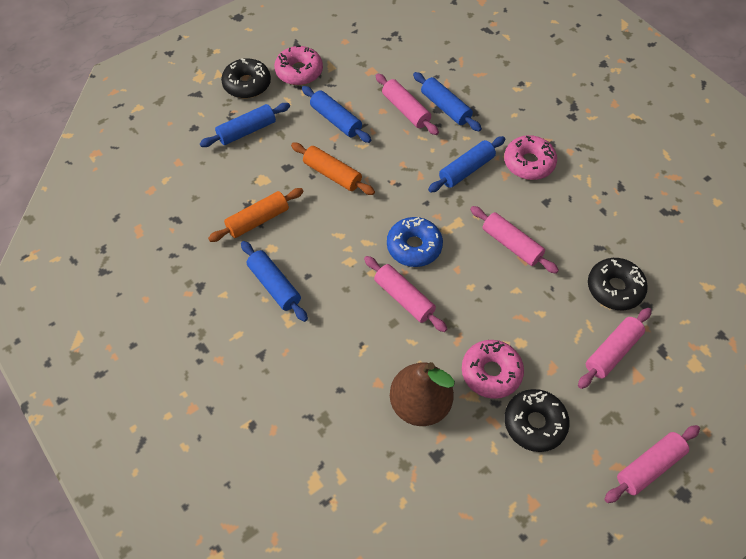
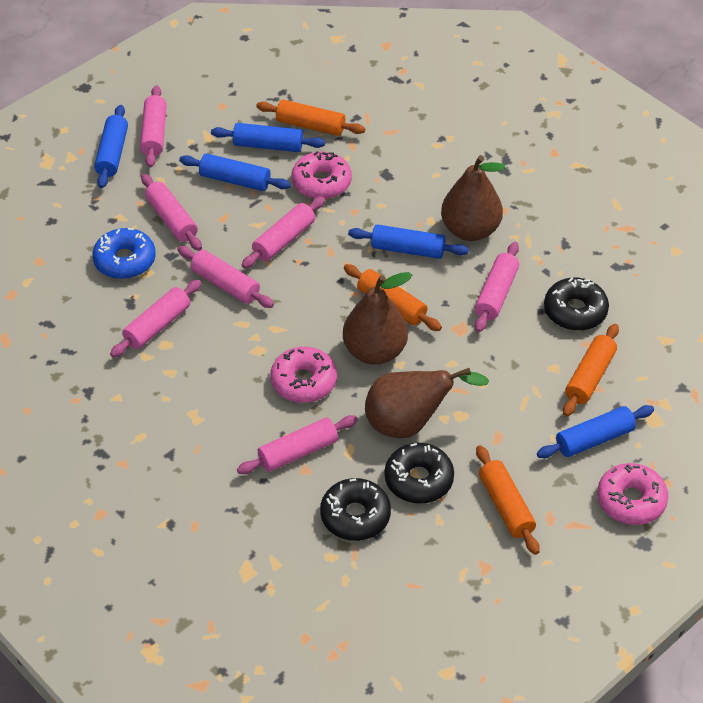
brown pear: [390,362,455,426] = 1 -> [343,272,412,365] [365,368,489,438] [441,155,505,241] = 3
orange rolling pin: [208,188,304,242] [291,143,375,195] = 2 -> [256,100,365,136] [344,264,442,331] [476,445,540,555] [563,324,619,417] = 4
pink rolling pin: [364,256,447,332] [376,74,439,135] [470,206,559,274] [578,308,652,389] [604,425,700,503] = 5 -> [110,279,201,358] [140,85,167,168] [141,174,202,251] [177,246,274,308] [237,415,358,474] [242,197,325,268] [475,242,519,332] = 7

